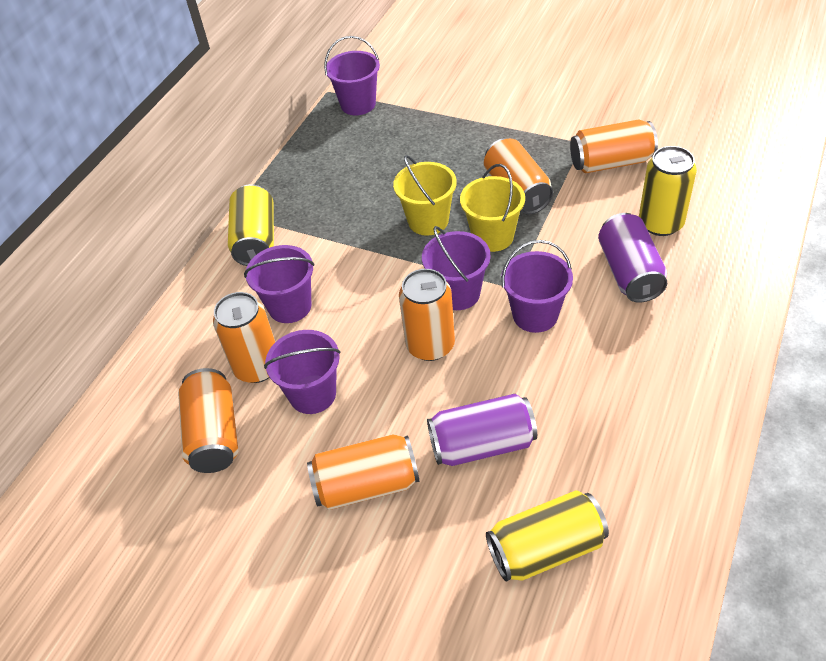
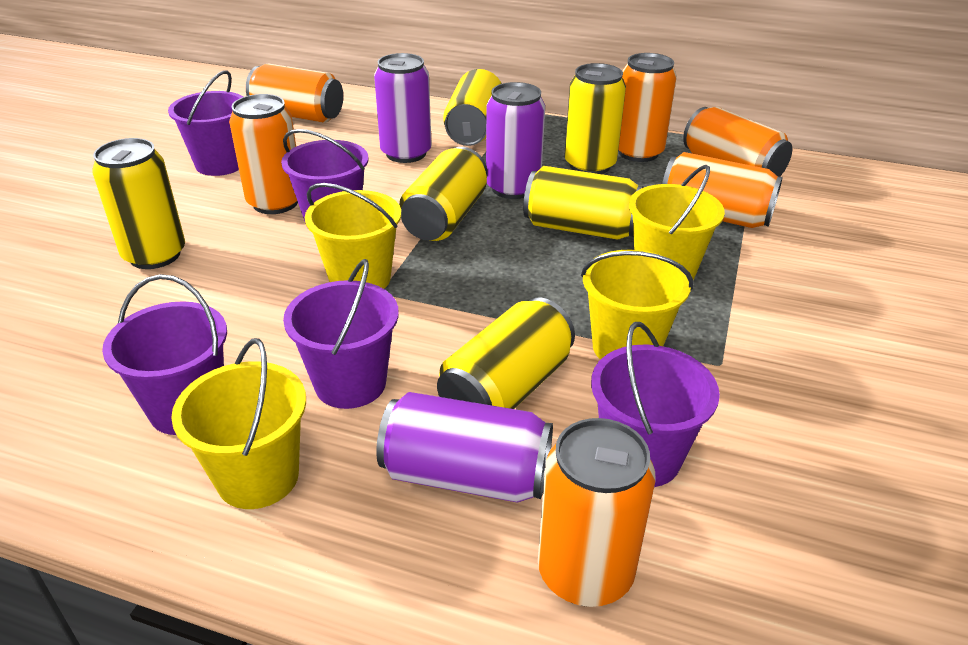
purple can: [427,394,537,466] [598,213,667,303] = 2 -> [374,53,432,163] [376,392,553,503] [486,82,545,199] = 3
yellow bucket: [393,155,457,236] [460,164,525,252] = 2 -> [171,338,306,509] [305,183,401,289] [581,250,693,360] [629,165,725,280] = 4
yellow can: [228,184,274,266] [486,490,609,582] [639,146,697,236] = 3 -> [92,138,185,269] [399,147,487,241] [437,298,575,409] [443,69,502,146] [523,166,644,240] [564,63,626,174] = 6

